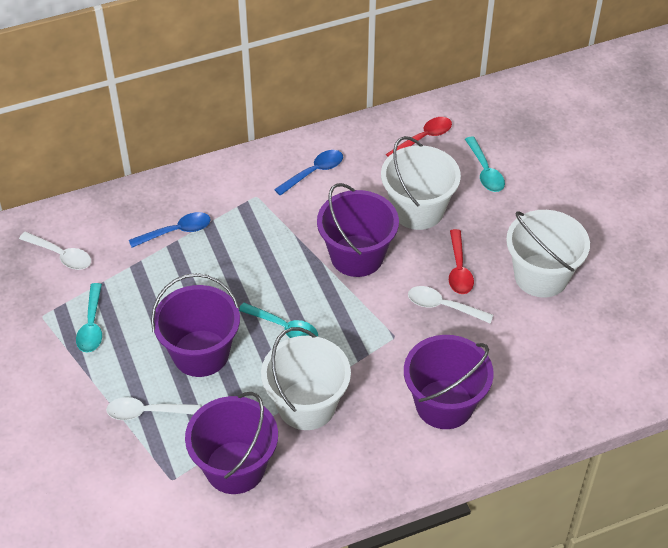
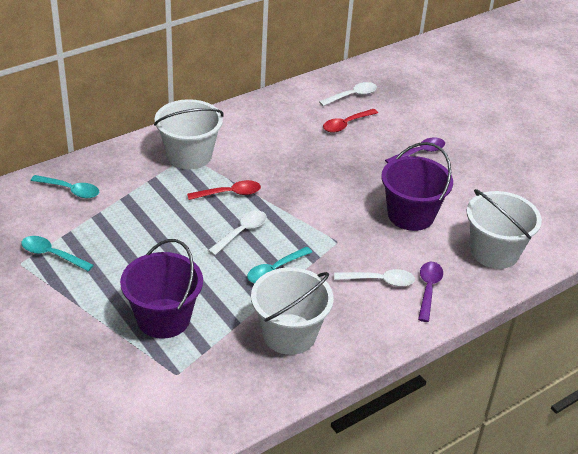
blue spoon: [129,212,211,248] [274,150,343,196] = 2 -> none = 0
purple bucket: [151,273,240,377] [185,392,278,494] [317,183,399,277] [404,335,494,429] = 4 -> [120,239,203,339] [381,142,453,231] = 2
purple spoon: none = 0 -> [385,137,445,164] [418,262,443,322] = 2

